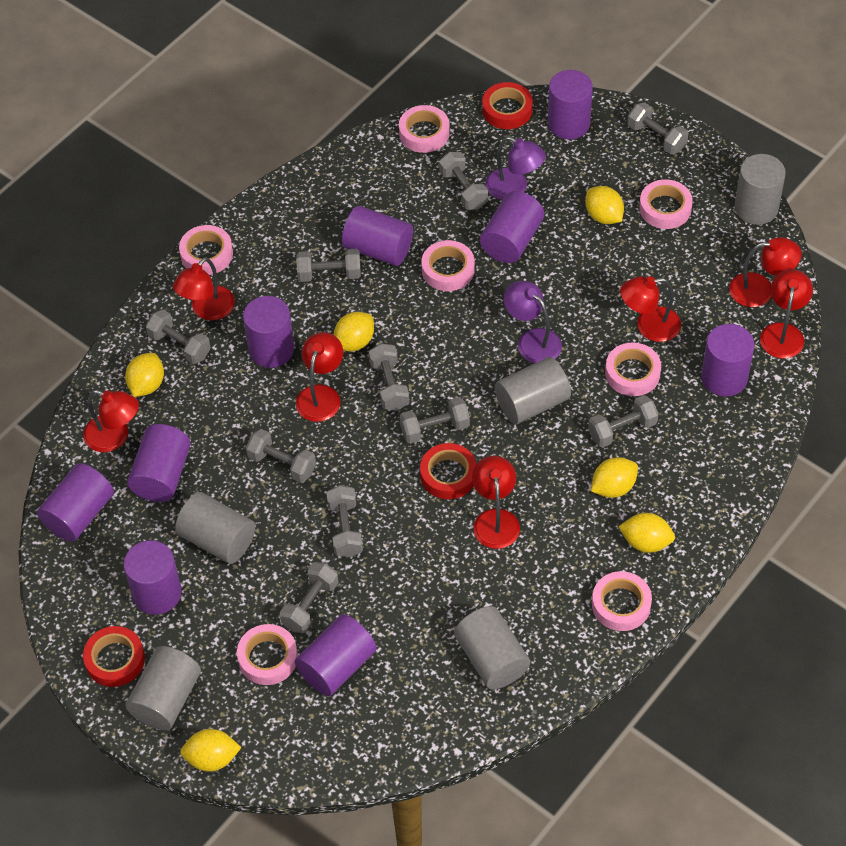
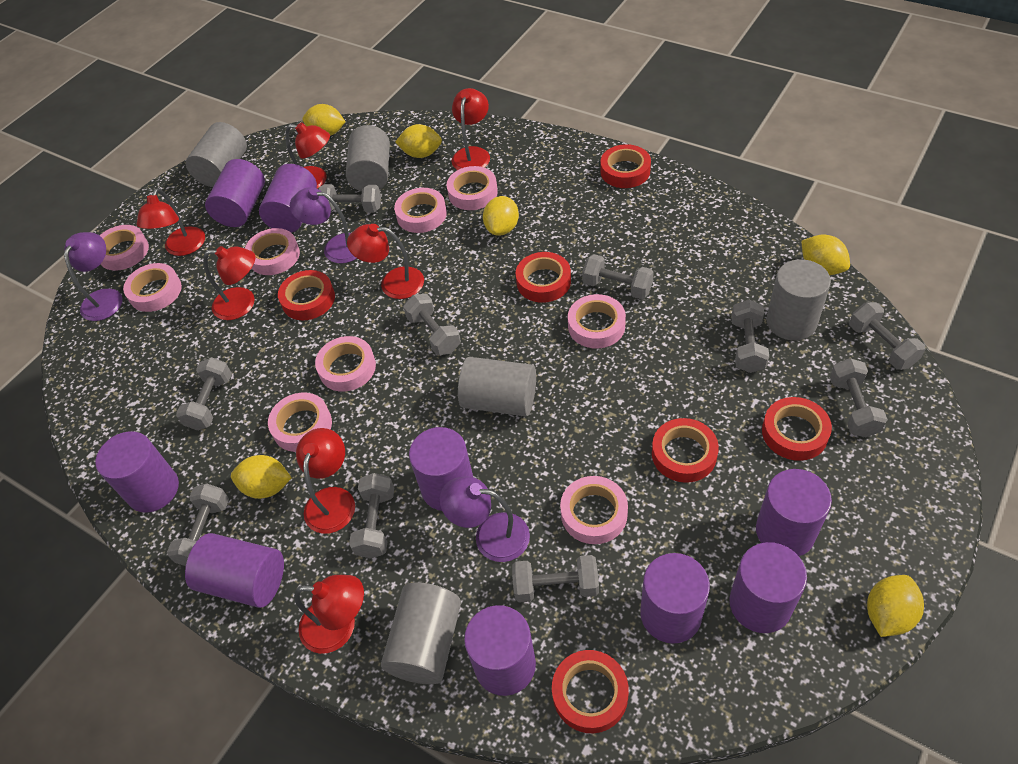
pink tape: [179,225,233,275] [237,624,298,685] [399,105,450,153] [422,240,475,291] [592,571,652,631] [605,342,661,396] [639,179,693,229] = 7 -> [100,225,149,271] [123,263,182,312] [245,228,300,275] [268,393,332,452] [315,336,376,392] [394,188,447,233] [447,166,498,210] [560,476,628,544] [568,294,626,348] = 9
purple lamp: [485,137,546,200] [504,281,562,364] = 2 -> [64,232,122,321] [290,187,357,263] [440,477,530,562] = 3
red tape: [83,626,145,687] [420,443,477,499] [482,82,533,129] = 3 -> [278,270,335,320] [516,252,571,303] [552,650,629,733] [600,144,651,188] [652,418,719,483] [762,397,832,461] = 6

